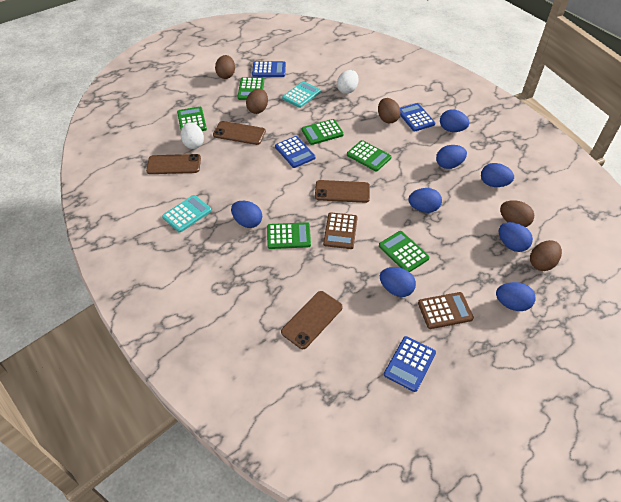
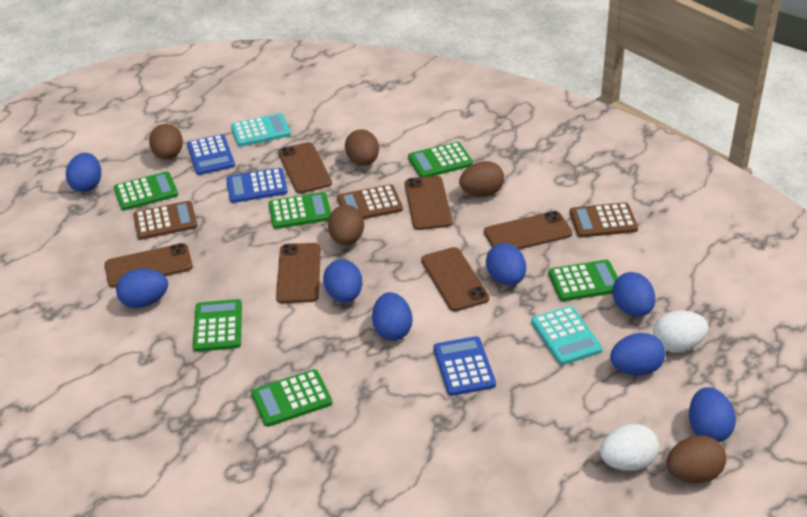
blue calculator: [252,61,286,77] [275,136,316,168] [384,336,436,392] [400,103,435,131] = 4 -> [187,134,235,175] [226,168,288,203] [433,336,496,396] = 3
brown calculator: [323,212,358,249] [418,292,474,329] = 2 -> [133,201,198,240] [337,184,403,219] [570,202,638,238] = 3
brown phone: [146,154,201,174] [213,121,266,145] [281,291,343,349] [315,180,370,203] = 4 -> [105,243,193,288] [276,243,321,303] [278,142,332,193] [405,176,452,230] [421,247,489,311] [484,211,572,250] = 6

